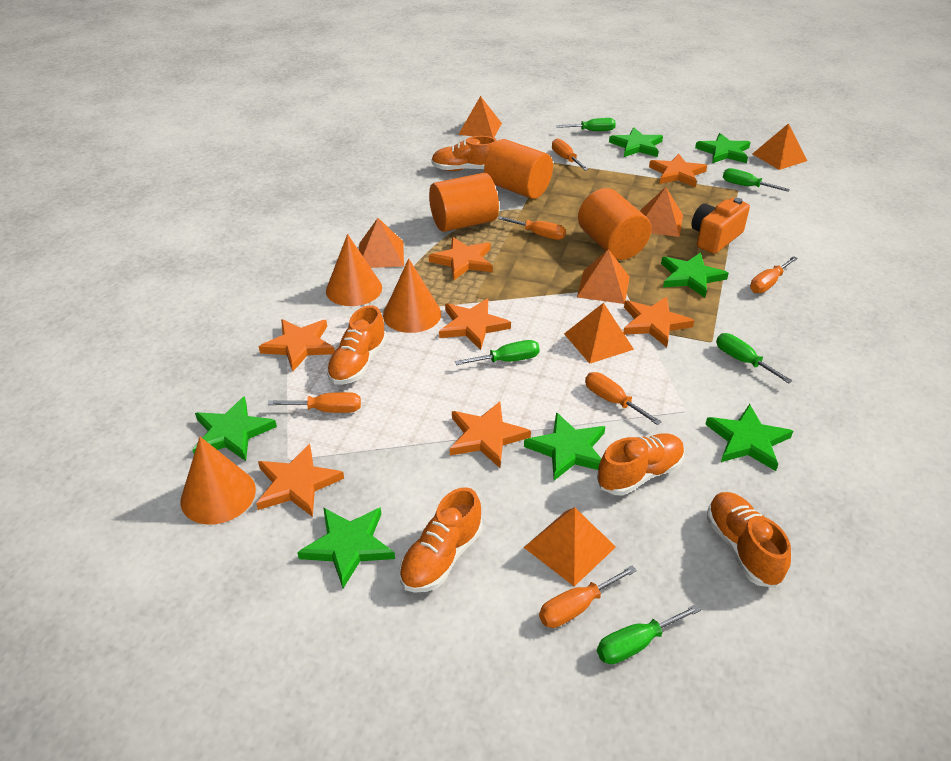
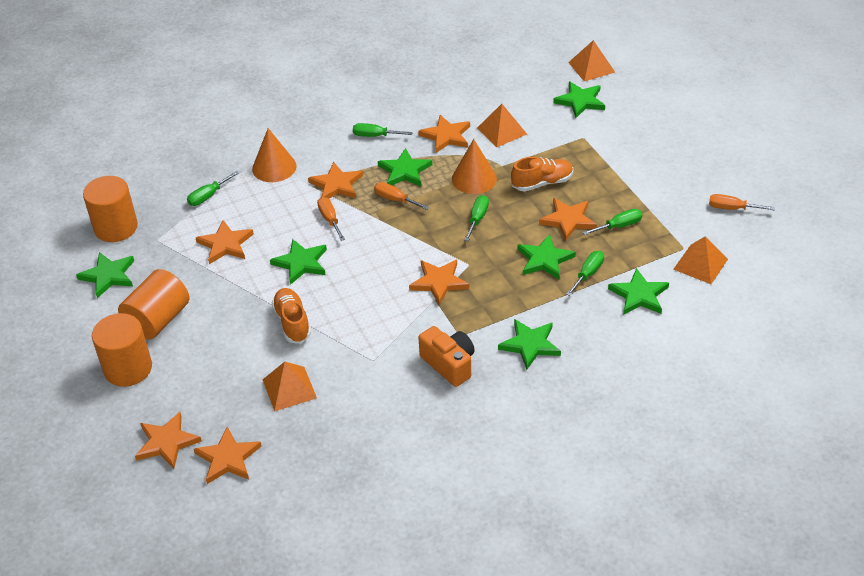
orange cone: [181,437,256,525] [326,234,382,306] [383,259,441,333] = 3 -> [252,128,297,182] [452,139,497,194] = 2
orange pyramid: [359,218,404,268] [458,96,502,138] [524,507,616,586] [564,303,634,364] [577,249,630,304] [640,187,683,237] [753,123,807,170] = 7 -> [263,362,317,411] [477,104,527,147] [568,40,615,81] [673,236,728,284] = 4
orange screwdriver: [268,392,361,413] [498,216,566,240] [539,565,637,628] [552,138,589,171] [585,372,662,425] [750,256,798,293] = 6 -> [317,197,345,241] [374,182,430,210] [709,194,775,210] = 3
orange shoe: [327,305,387,385] [399,487,483,593] [431,136,497,171] [597,433,685,495] [707,492,791,588] = 5 -> [272,288,311,343] [511,157,573,192] = 2

